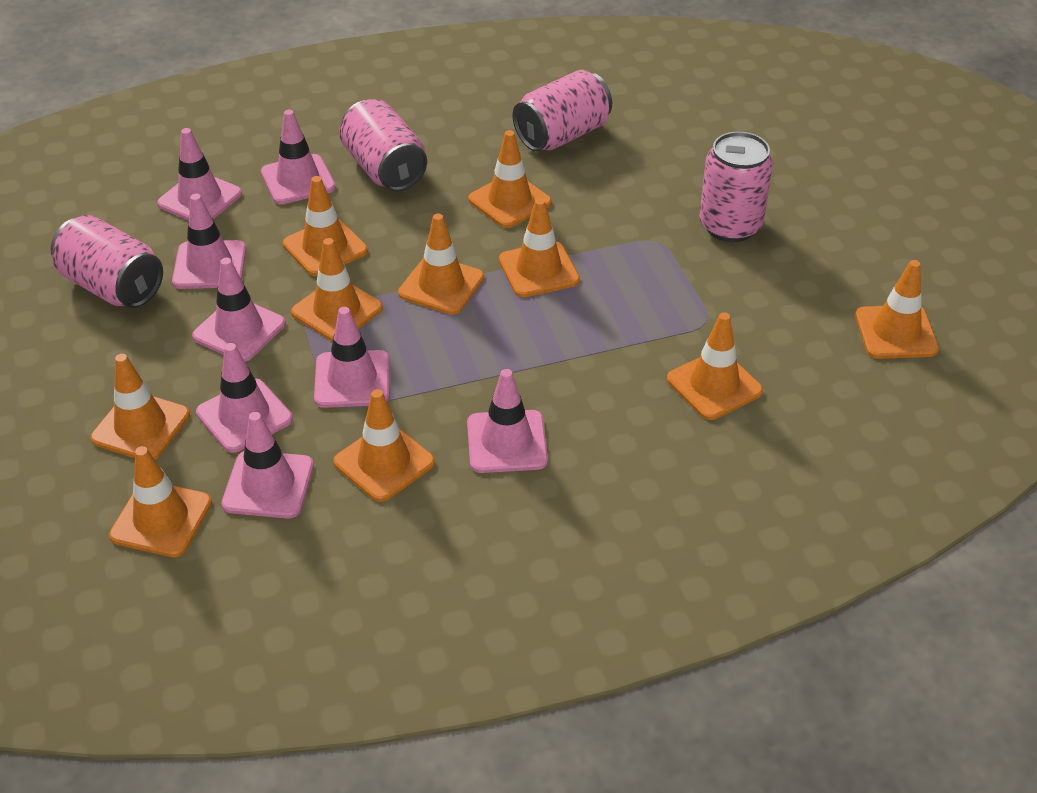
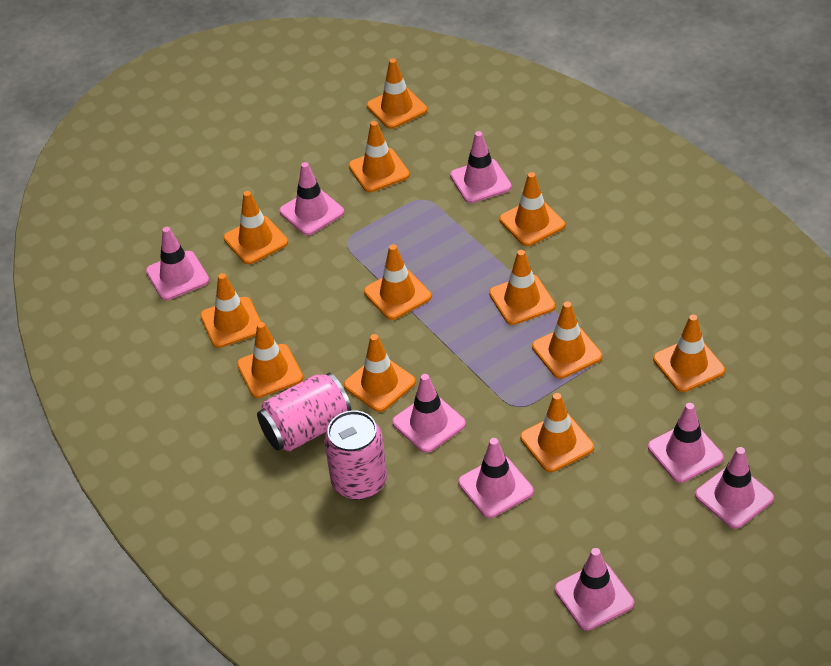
orange traffic cone: [91,354,190,460] [109,446,212,557] [283,176,368,276] [291,238,383,342] [333,389,435,502] [398,213,484,315] [468,130,552,228] [499,198,580,297] [667,312,763,420] [855,260,939,359] = 10 -> [200,273,261,348] [224,191,288,264] [237,322,303,398] [344,334,416,412] [349,121,410,192] [364,244,431,320] [367,58,427,129] [489,250,555,325] [499,172,565,246] [520,393,594,472] [532,301,602,379] [653,314,725,392] = 12
pink can: [51,215,163,308] [339,99,427,191] [513,70,612,151] [699,132,773,242] = 4 -> [257,373,351,452] [324,410,387,500] = 2

